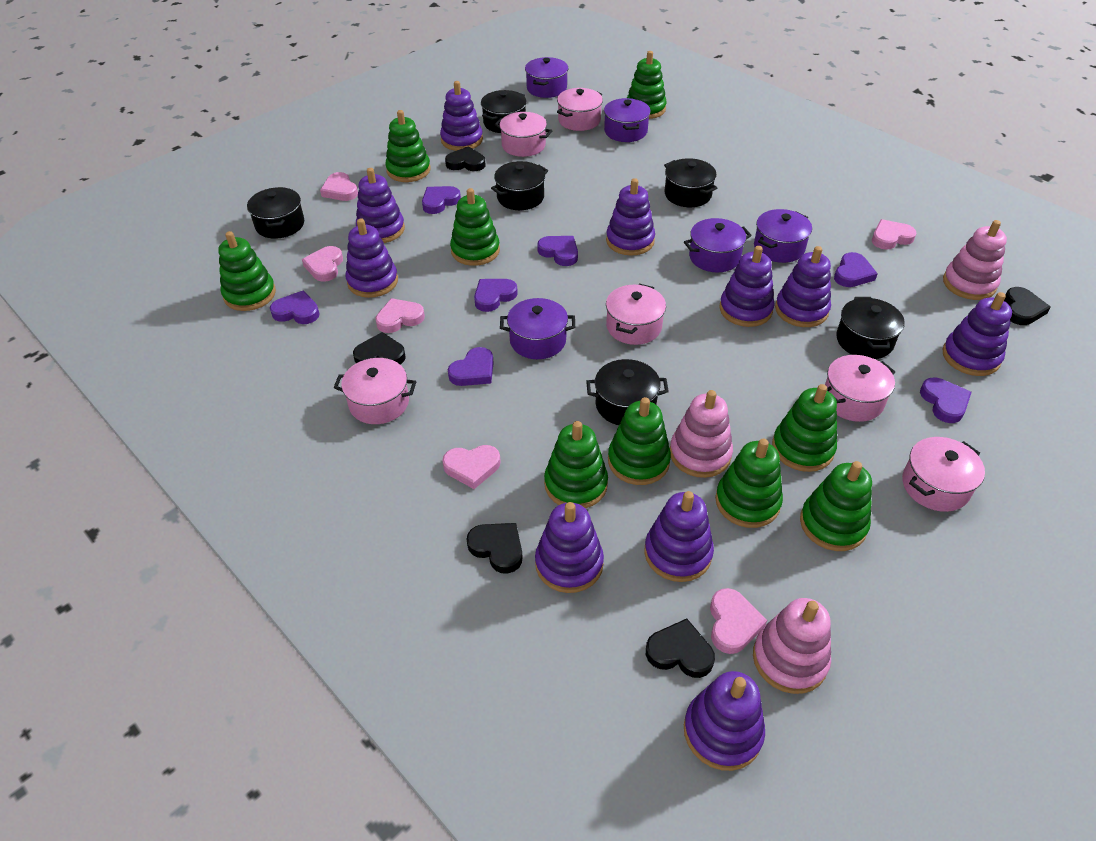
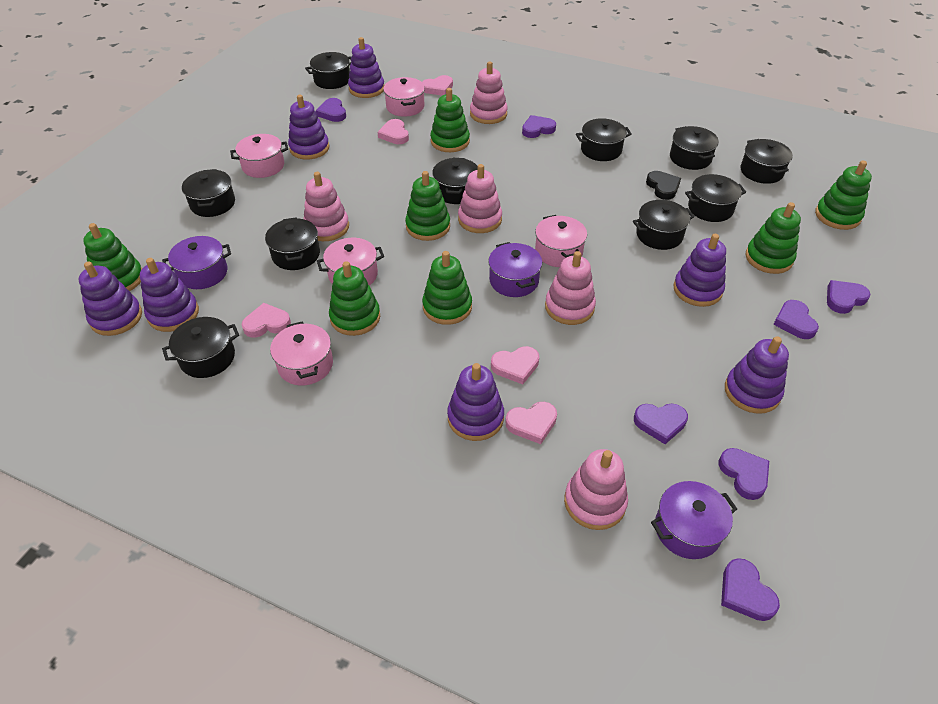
black heart: [353,332,406,365] [445,146,486,171] [466,523,523,574] [646,619,715,678] [1004,287,1051,325] = 5 -> [646,171,681,200] = 1
black pot: [247,187,304,239] [481,90,527,133] [491,161,548,210] [586,359,669,425] [664,158,717,207] [836,297,905,359] = 6 -> [162,317,239,378] [182,169,235,217] [265,217,320,270] [305,52,352,89] [432,158,477,204] [576,118,632,161] [633,200,695,250] [670,126,719,170] [685,174,746,222] [741,139,793,184] = 10
green stacking toy: [218,231,276,311] [385,110,430,182] [450,188,500,266] [544,421,608,508] [608,397,671,485] [627,51,667,119] [715,439,783,528] [772,384,837,472] [800,461,872,551] = 9 -> [83,223,142,291] [329,261,380,336] [405,171,450,241] [422,251,472,325] [430,88,470,152] [745,202,801,274] [815,161,872,230] = 7
pink heart: [302,246,343,282] [320,172,358,201] [375,298,425,333] [442,445,501,489] [710,588,767,654] [872,219,916,250] = 6 -> [242,303,291,338] [378,119,409,144] [422,75,453,96] [491,346,539,384] [505,402,557,444] = 5
pink pot: [334,358,416,424] [494,112,552,157] [557,88,603,131] [606,284,666,345] [825,355,895,422] [902,437,985,512] = 6 -> [230,134,288,178] [270,321,333,386] [317,238,384,286] [383,77,425,117] [535,215,587,267] = 5
pink stacking toy: [670,390,733,478] [753,598,831,694] [943,220,1007,300] = 3 -> [304,172,349,241] [458,164,502,233] [470,61,508,124] [545,251,596,325] [564,449,628,530] = 5
purple pot: [500,298,575,359] [525,57,568,98] [604,98,651,142] [684,218,752,272] [754,209,812,263] = 5 -> [162,236,231,289] [488,242,542,297] [651,481,737,559] = 3
purple stacking toy: [346,218,398,298] [356,168,405,243] [440,81,483,151] [535,502,604,593] [606,178,655,256] [644,491,714,582] [684,671,765,771] [720,246,775,327] [775,246,831,327] [943,292,1012,376] = 10 -> [79,261,142,336] [140,258,199,332] [288,95,329,160] [348,37,384,98] [447,363,504,441] [673,234,726,307] [725,336,789,414] = 7

